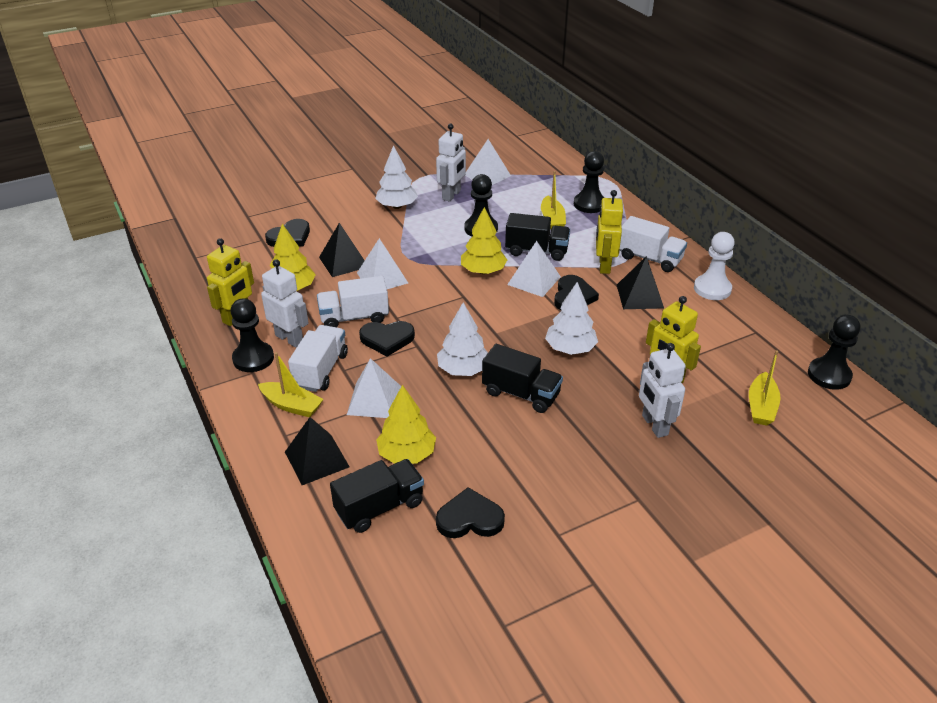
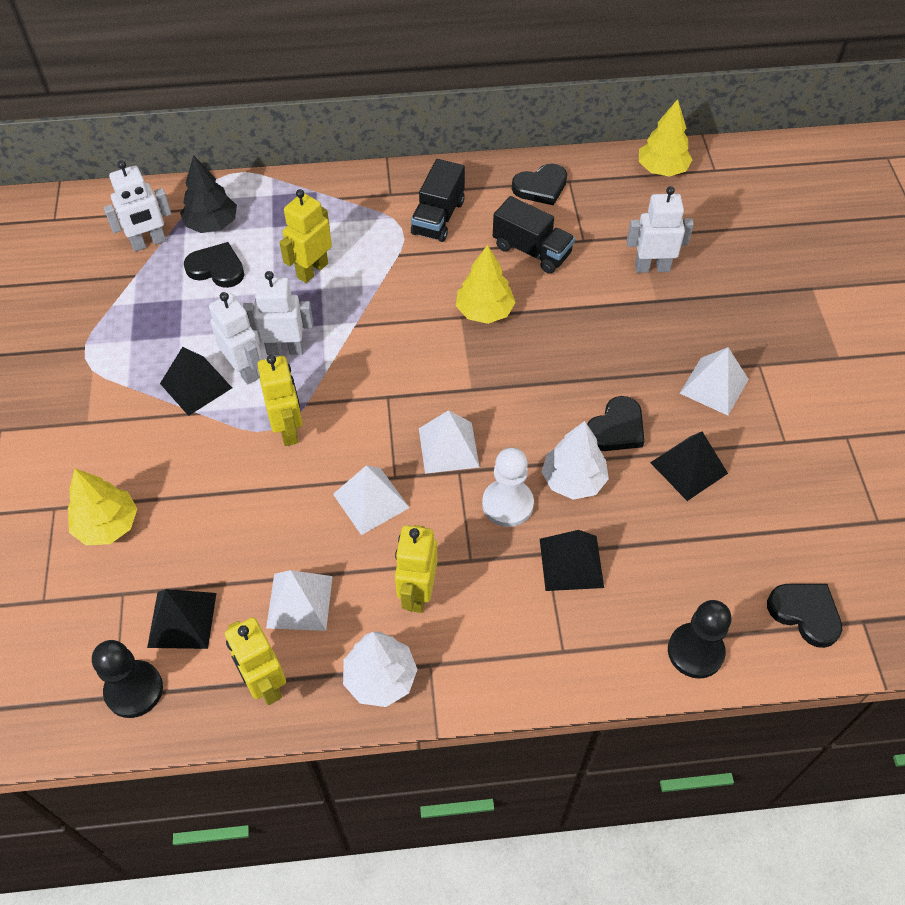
black pawn: [231,298,274,372] [464,174,498,236] [574,151,605,213] [808,315,860,390] = 4 -> [92,640,163,718] [668,600,731,679] = 2
black pyramid: [285,417,350,485] [319,223,365,277] [617,256,664,309] = 3 -> [147,589,216,649] [160,347,232,416] [540,530,604,591] [650,432,728,501] = 4
black tree: none = 0 -> [180,155,237,233] = 1
black truck: [330,459,424,533] [482,344,563,413] [505,213,570,261] = 3 -> [411,159,465,242] [493,196,575,273] = 2
white robot: [261,259,309,347] [436,124,466,202] [639,343,686,438] = 3 -> [103,160,171,252] [209,292,262,384] [243,271,313,355] [627,186,694,273] = 4
white tree: [375,145,418,209] [437,302,488,376] [545,282,598,355] = 3 -> [343,631,418,707] [541,421,609,500] = 2
white truck: [288,325,348,392] [317,276,389,327] [620,216,687,272] = 3 -> none = 0
yellow boat: [258,352,324,417] [541,171,566,229] [749,351,781,426] = 3 -> none = 0
yellow robot: [207,238,254,326] [596,190,623,274] [646,296,701,383] = 3 -> [225,617,286,705] [257,355,303,446] [279,189,332,283] [395,525,437,613] = 4

